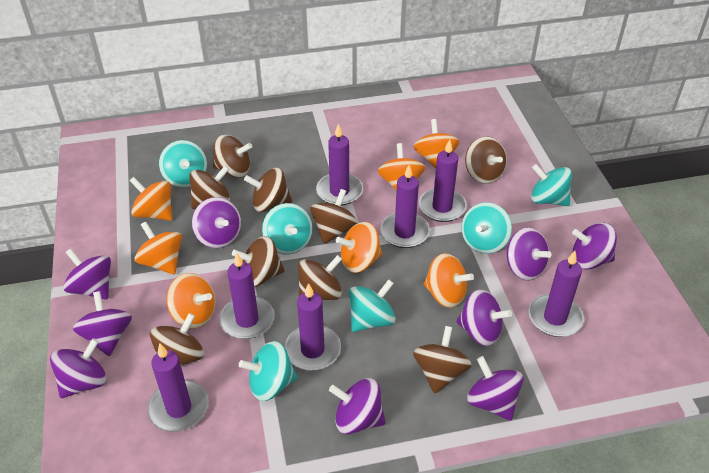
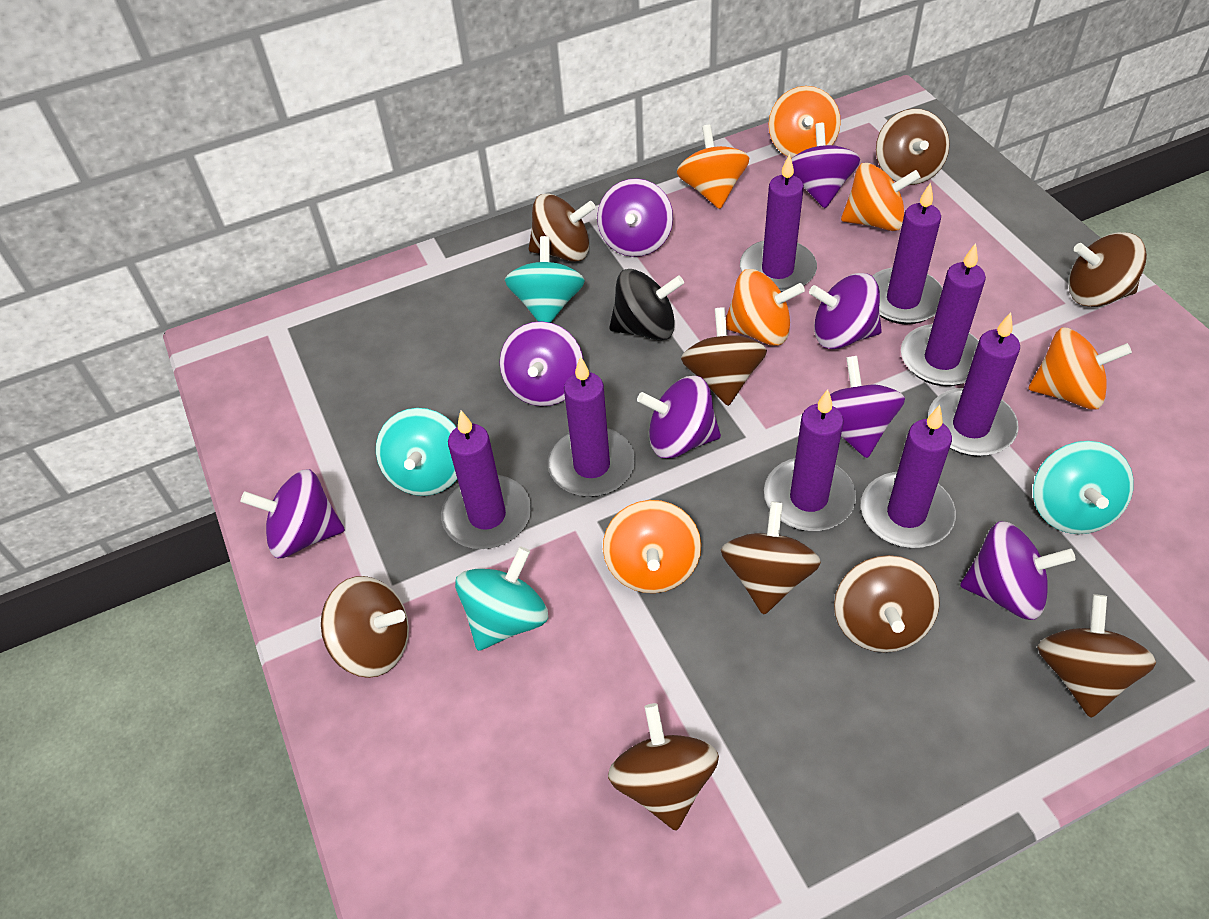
black spinning top: none = 0 -> [609,269,684,340] = 1
orange spinning top: [130,177,172,221] [134,222,182,275] [166,273,215,329] [336,222,383,273] [378,143,425,191] [413,119,460,169] [423,253,474,308] = 7 -> [603,500,701,593] [677,125,749,209] [726,269,805,346] [769,86,841,158] [841,163,920,231] [1028,328,1132,410] = 6
purple candle: [148,343,208,432] [219,253,274,339] [284,283,341,371] [316,123,363,206] [380,165,430,248] [419,139,467,222] [529,251,584,337] = 7 -> [441,411,531,549] [548,356,635,497] [740,154,817,292] [764,389,856,531] [861,405,956,548] [872,183,943,325] [901,243,986,386] [928,313,1020,456] = 8
purple spinning top: [50,338,107,398] [63,249,111,300] [73,291,132,356] [192,197,241,248] [329,378,386,434] [456,289,512,346] [467,356,524,421] [507,227,551,280] [572,223,617,269] = 9 -> [241,469,345,558] [500,321,584,406] [597,178,673,257] [637,376,721,458] [791,123,860,208] [809,273,882,349] [830,356,905,458] [960,521,1076,620] = 8
turquoise spinning top: [159,140,207,188] [239,341,298,401] [262,203,313,255] [349,279,395,332] [461,202,512,254] [531,164,572,206] = 6 -> [376,408,457,496] [455,547,548,651] [505,236,585,323] [1033,441,1134,534] = 4

